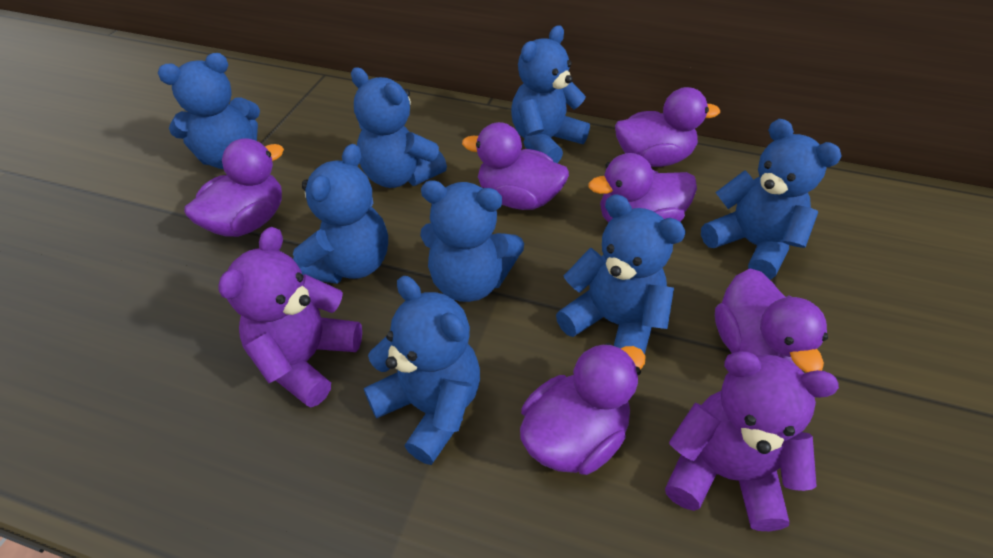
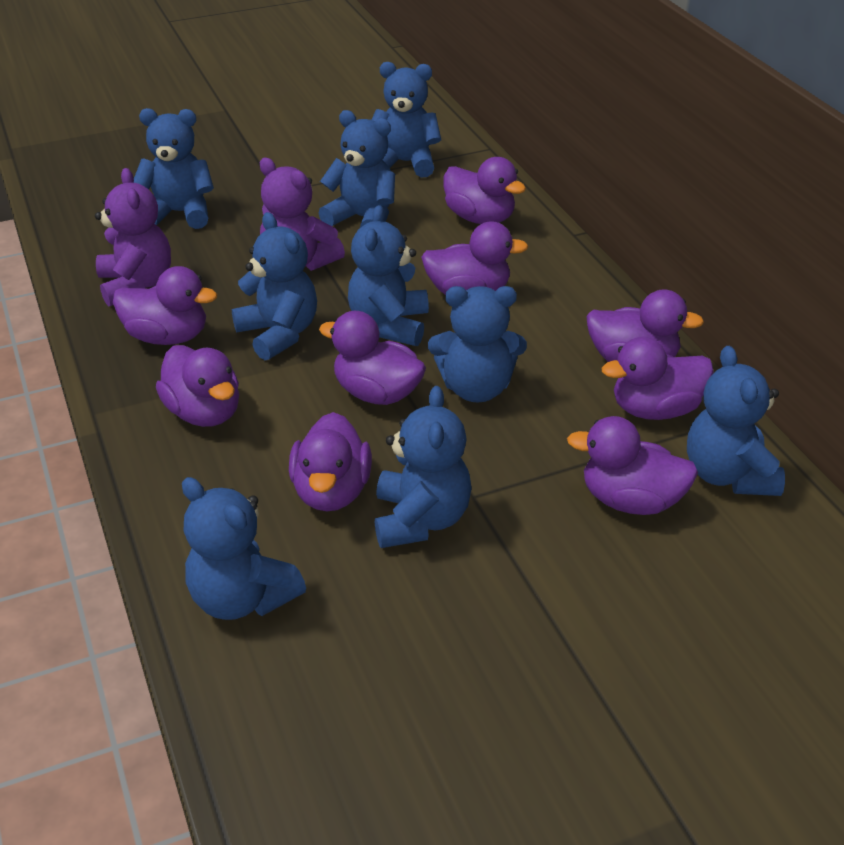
blue teddy bear: [158,53,260,169] [293,144,388,284] [351,67,447,188] [364,276,480,465] [420,180,524,302] [511,25,590,163] [556,194,686,354] [701,119,842,280] = 8 -> [134,108,214,229] [182,477,306,620] [232,212,317,360] [319,110,395,228] [348,205,429,346] [371,62,441,178] [375,386,472,548] [428,286,527,403] [687,346,785,496] = 9
purple duck: [184,138,284,237] [462,122,569,210] [520,343,646,475] [589,153,697,222] [615,87,720,167] [715,269,828,372] = 6 -> [113,266,217,345] [156,345,239,427] [289,412,372,511] [319,311,426,405] [421,221,529,295] [444,157,526,224] [567,416,698,515] [586,289,704,362] [602,337,714,420] = 9

